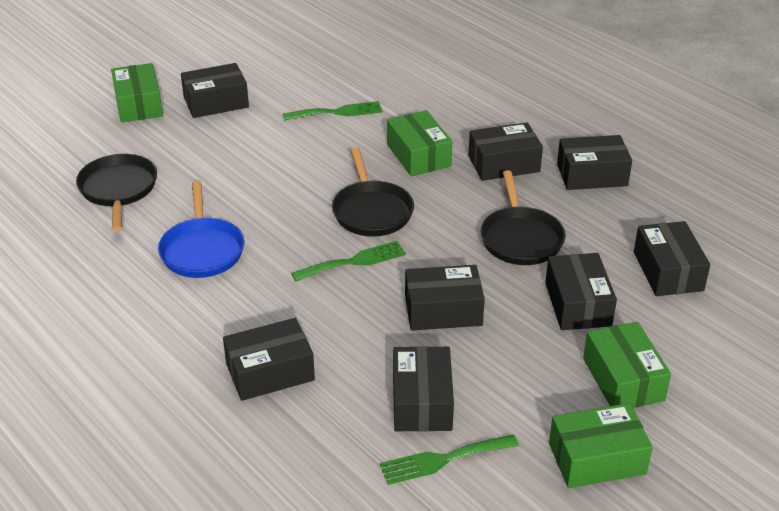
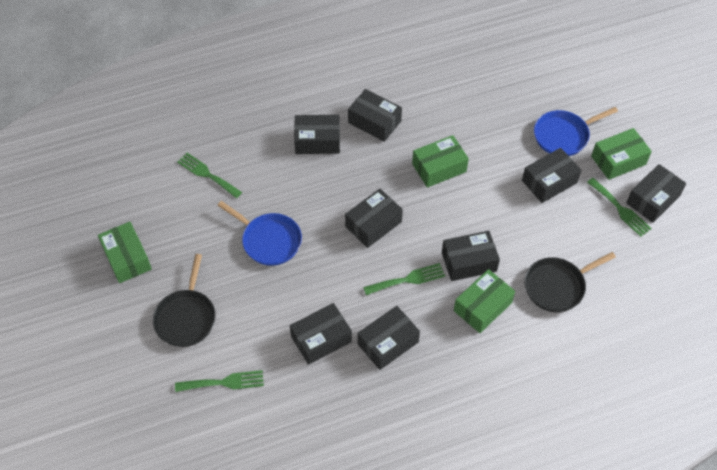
black pan: [76,154,157,231] [332,147,414,236] [480,170,566,265] = 3 -> [153,254,216,347] [524,252,616,312] = 2
blue pan: [158,182,244,278] = 1 -> [217,201,302,266] [534,107,618,156] = 2
green fork: [283,101,382,121] [291,241,406,281] [380,434,519,485] = 3 -> [175,370,264,392] [177,153,242,198] [363,263,445,295] [587,178,652,237] = 4

